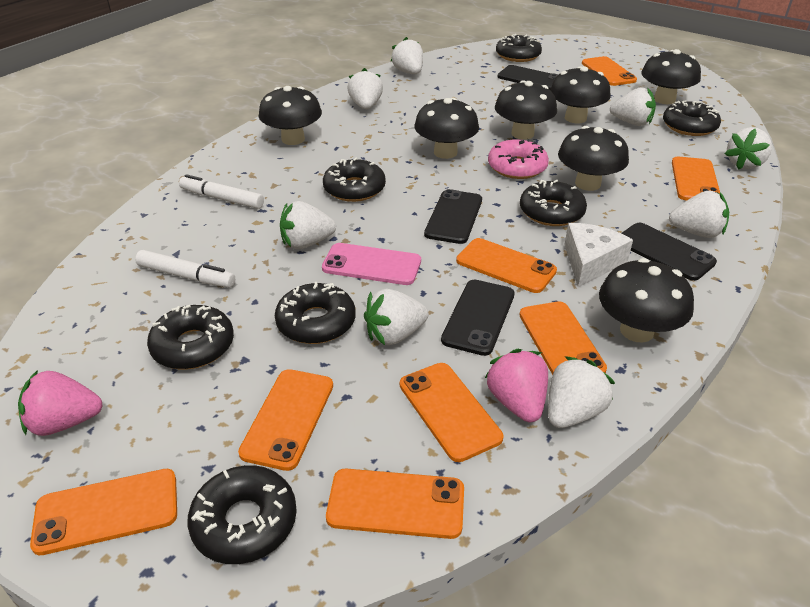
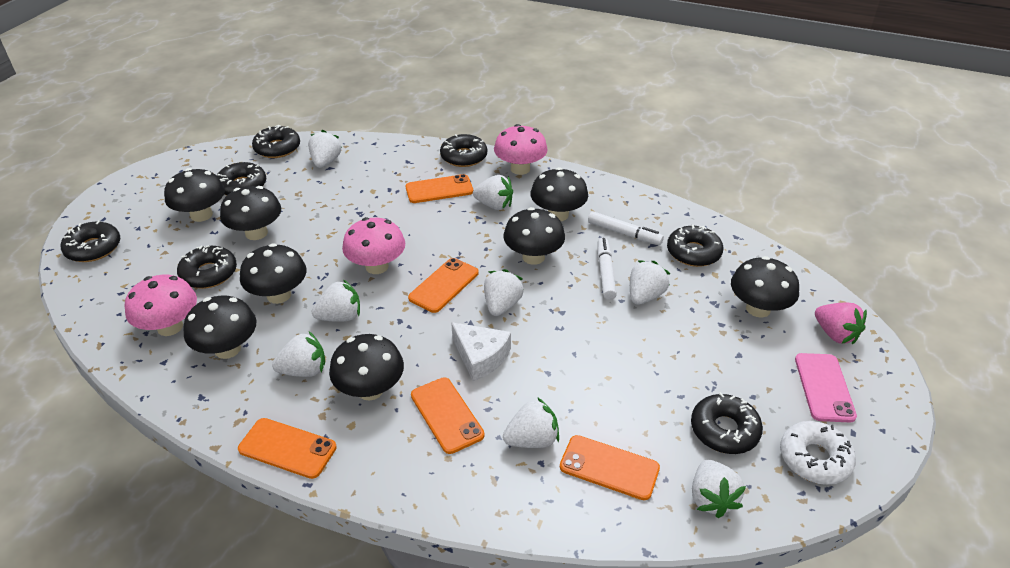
black mushroom: [258,86,322,145] [414,98,479,159] [495,80,557,140] [550,66,611,123] [558,126,629,191] [599,258,694,343] [641,49,701,104] = 7 -> [164,168,225,222] [183,296,256,359] [220,186,281,240] [240,243,307,304] [329,334,404,400] [503,207,565,265] [530,167,588,221] [731,256,799,317] = 8
black phone: [424,189,482,244] [441,280,515,356] [498,65,559,90] [622,223,717,281] = 4 -> none = 0
orange phone: [30,469,177,555] [238,369,333,471] [326,469,464,539] [400,363,503,462] [456,238,557,293] [520,301,607,375] [582,56,637,86] [672,157,720,200] = 8 -> [238,418,337,479] [405,174,473,203] [408,258,479,313] [411,377,484,454] [560,435,660,500] = 5
pink donut: [488,139,549,179] = 1 -> none = 0
pink mushroom: none = 0 -> [124,275,197,336] [342,217,405,274] [494,124,548,175] = 3
pink strawberry: [18,370,102,436] [485,349,548,423] = 2 -> [815,303,867,345] = 1
white donut: none = 0 -> [780,421,856,485] = 1

